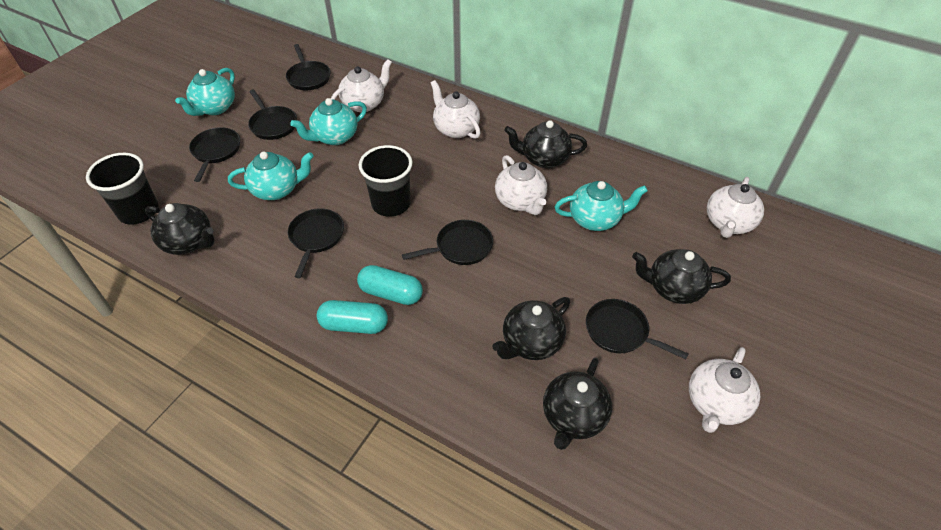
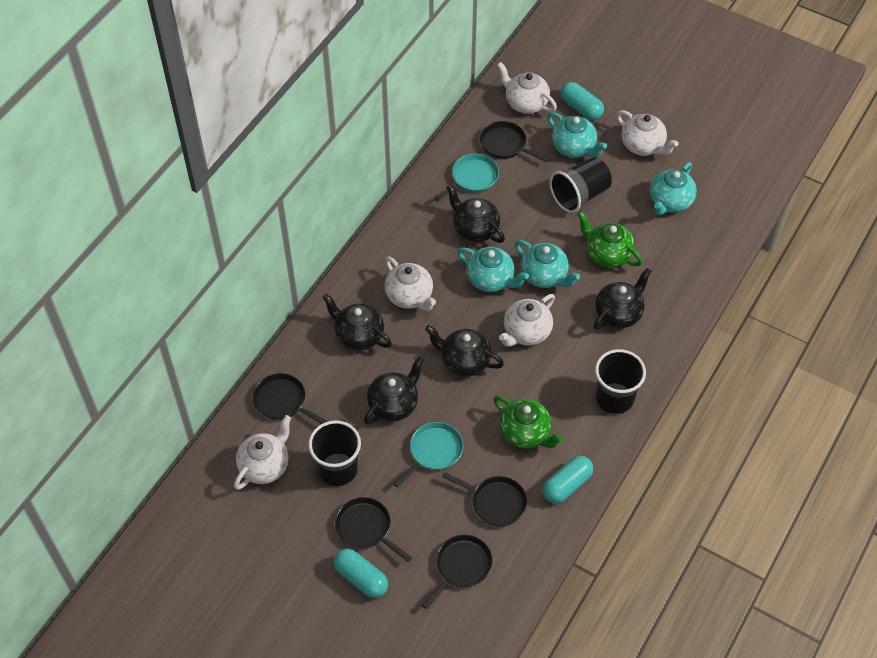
black cup: [86,153,159,224] [358,145,413,217] = 2 -> [308,420,361,486] [550,157,612,213] [595,349,646,414] = 3
black pan: [189,127,240,182] [248,89,297,140] [286,44,331,90] [288,208,344,278] [402,220,493,265] [586,299,688,359] = 6 -> [253,373,328,424] [335,497,412,562] [422,535,492,609] [442,472,527,527] [480,121,549,162] = 5
green teapot: none = 0 -> [493,396,564,448] [577,211,643,267] = 2
turquoise capsule: [317,300,388,334] [357,265,423,305] = 2 -> [334,548,388,598] [543,456,593,504] [560,82,604,120] = 3
turquoise pan: none = 0 -> [393,422,463,487] [435,154,499,201] = 2

